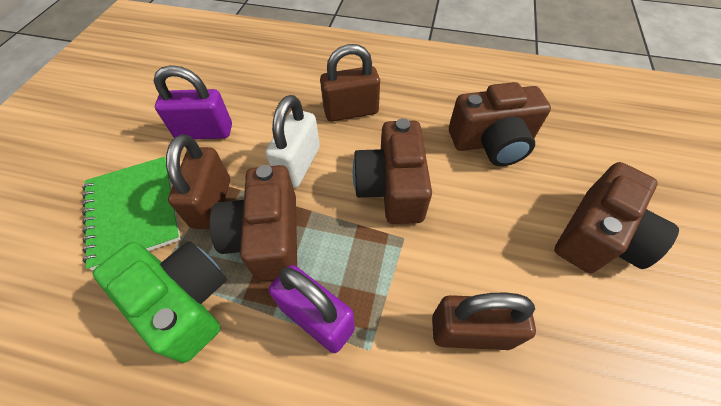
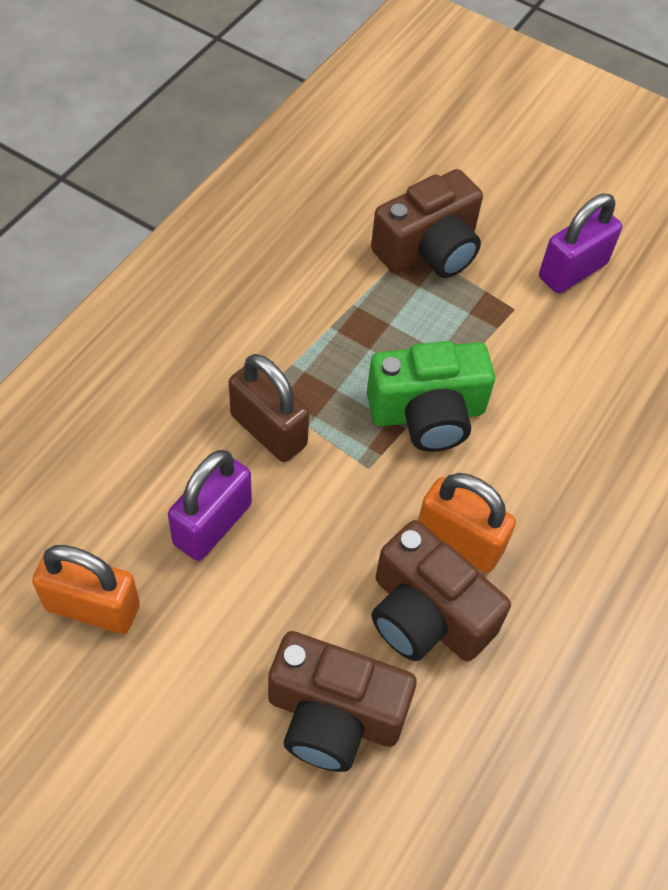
brown camera: [209,165,297,281] [353,118,432,224] [449,82,551,166] [554,162,679,273] = 4 -> [268,631,417,772] [371,169,483,278] [371,520,511,662] = 3
brown padlock: [166,134,230,229] [320,44,380,122] [432,293,536,350] = 3 -> [229,354,309,462] = 1
green notebook: [82,157,181,271] = 1 -> none = 0
orange padlock: none = 0 -> [32,545,140,634] [418,473,516,573] = 2
white padlock: [265,95,320,188] = 1 -> none = 0

